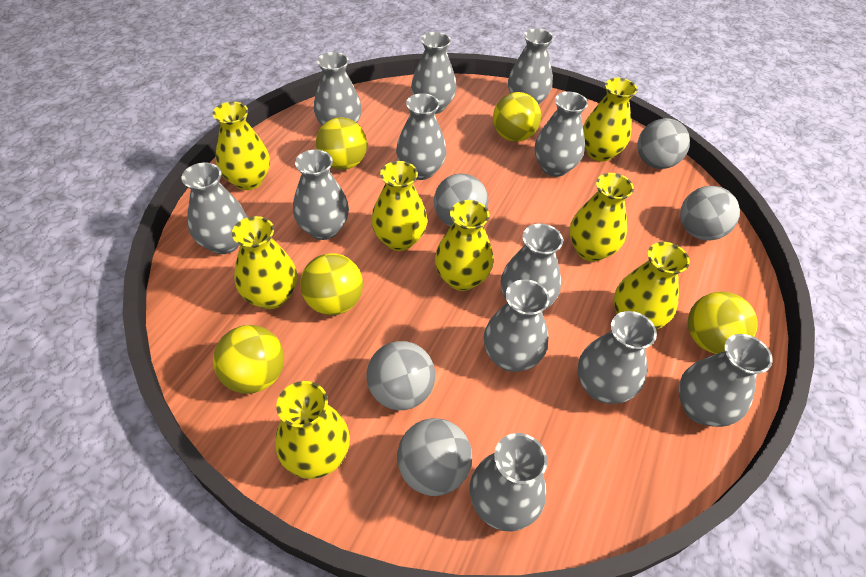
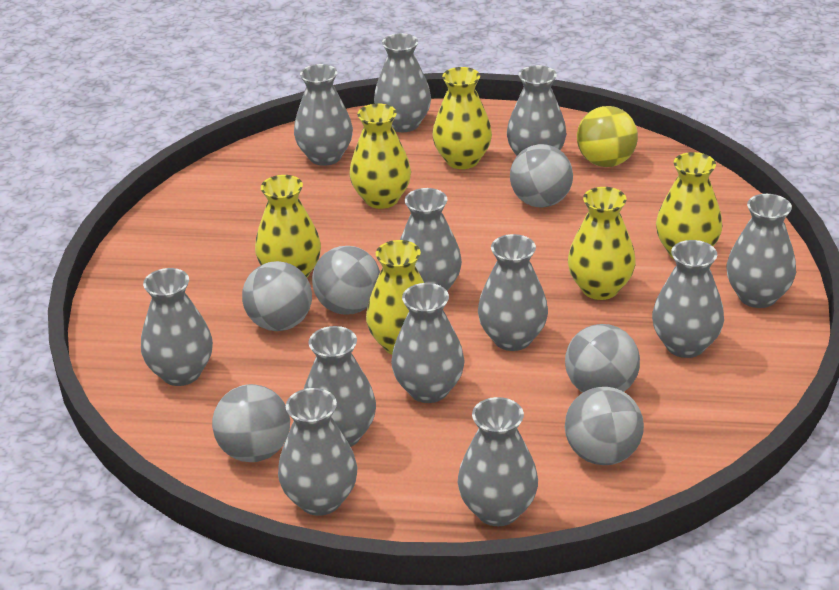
grey ball: [367,341,435,410] [397,418,472,496] [434,174,488,227] [637,118,690,169] [680,186,740,240] = 5 -> [212,384,290,462] [242,261,312,331] [312,246,380,315] [510,144,573,207] [565,324,640,393] [565,387,644,465] = 6
yellow ball: [213,325,284,394] [300,253,363,315] [316,117,367,170] [493,92,541,142] [688,292,758,354] = 5 -> [577,106,638,167] = 1
yellow vase: [212,102,270,190] [232,216,297,309] [275,381,350,479] [371,161,427,251] [435,200,493,291] [570,173,634,262] [583,78,638,161] [614,242,690,329] = 8 -> [255,175,321,278] [350,103,411,209] [366,240,424,355] [432,67,492,169] [568,187,636,300] [656,152,722,259] = 6

